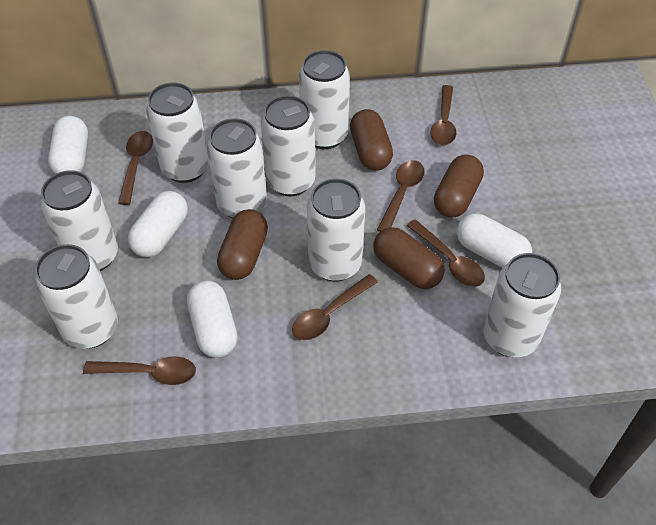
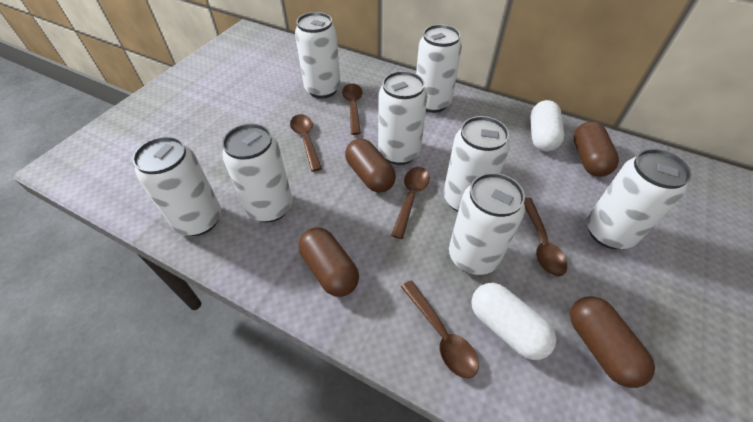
brown spoon: [83,356,196,385] [118,131,153,205] [292,274,378,340] [377,160,425,232] [407,220,485,287] [430,85,456,145] = 6 -> [290,114,322,172] [342,83,362,135] [391,167,430,239] [401,280,479,378] [524,197,567,277] = 5
white capsule: [48,116,88,174] [128,191,188,257] [187,280,238,358] [457,213,532,268] = 4 -> [471,283,556,360] [530,100,564,151] = 2

